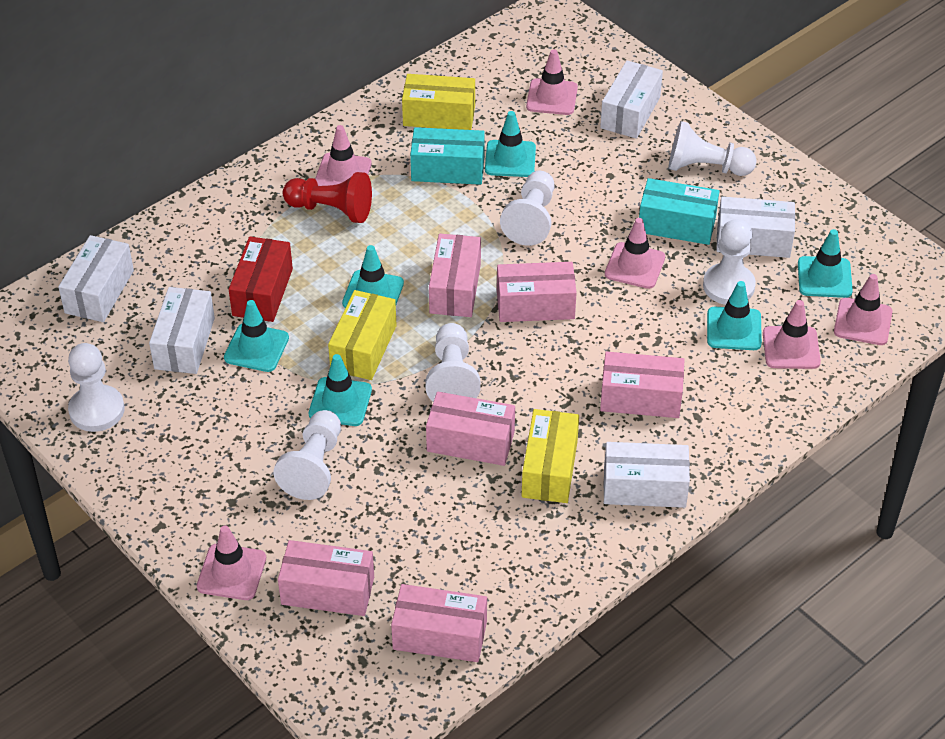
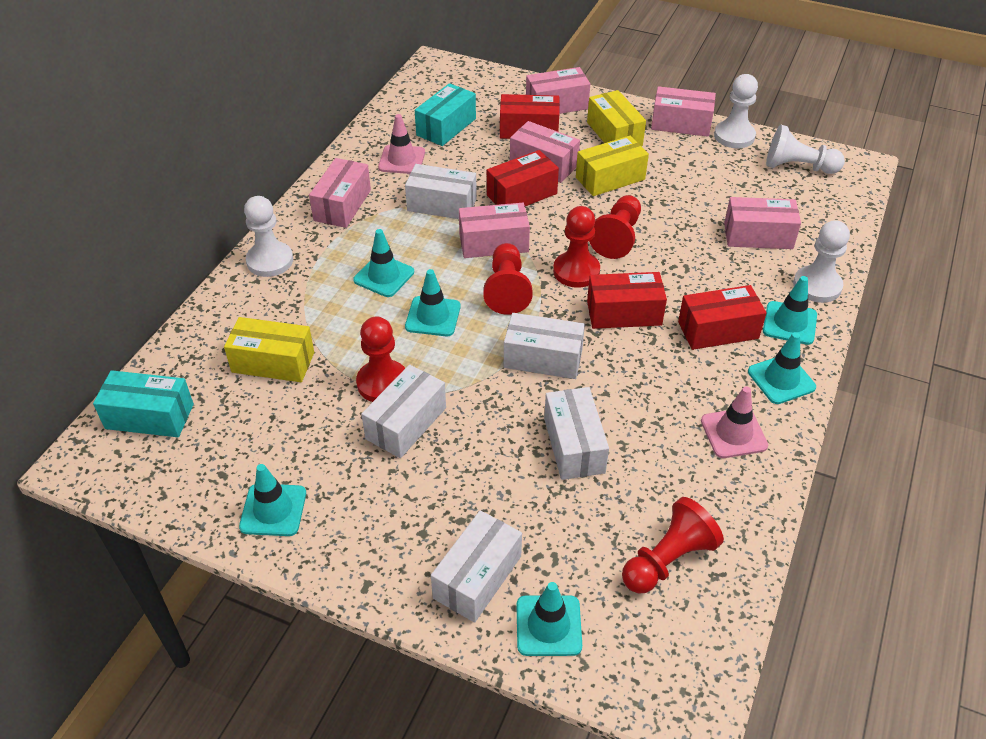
pink traffic cone: [197,526,266,600] [315,125,371,186] [526,49,578,115] [605,218,665,289] [763,300,821,369] [834,274,893,345] = 6 -> [378,114,425,174] [701,386,768,458] = 2
red box: [229,236,293,322] = 1 -> [487,150,559,206] [500,94,560,139] [587,272,667,329] [678,285,767,350] = 4
red pawn: [283,172,372,223] = 1 -> [356,317,405,402] [483,243,533,315] [553,206,600,288] [589,195,641,259] [622,497,724,593] = 5
white pawn: [68,343,125,432] [274,410,341,500] [426,323,481,402] [500,171,554,246] [668,121,756,176] [703,219,756,305] = 6 -> [244,196,293,277] [714,74,758,148] [766,125,845,174] [793,220,850,303] = 4

